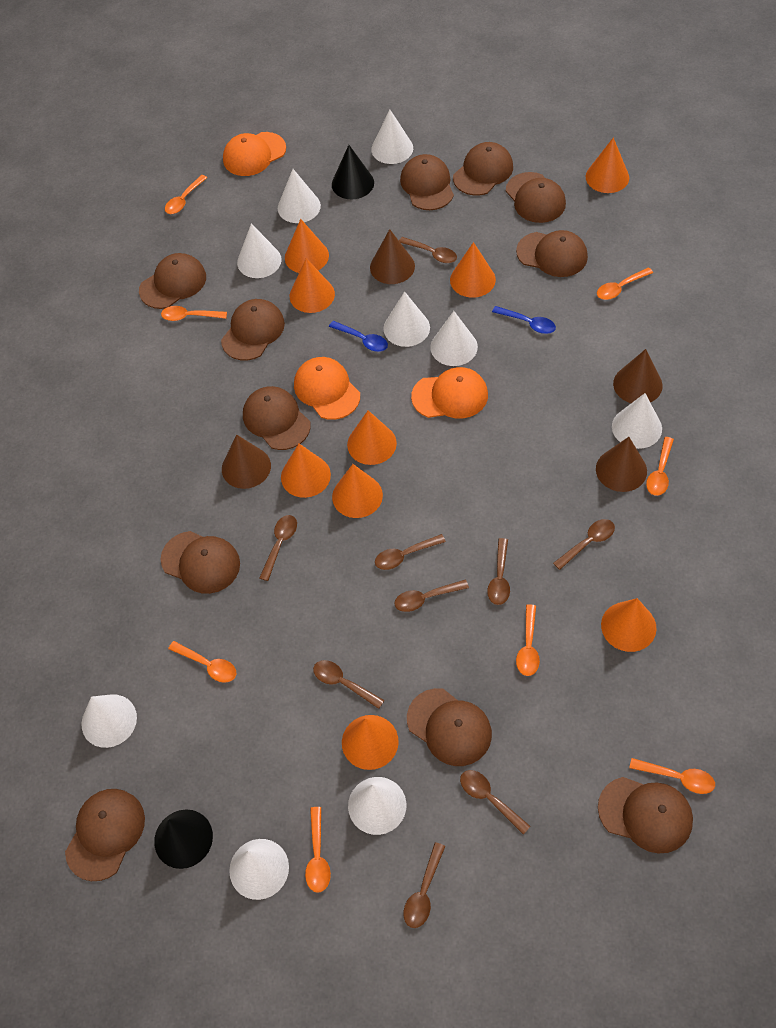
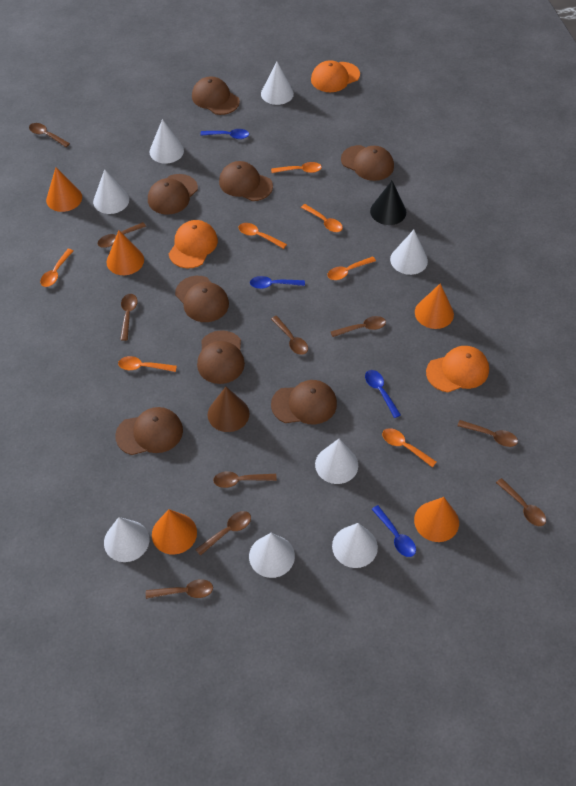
black cone: [154,809,213,869] [332,145,374,199] = 2 -> [370,181,406,225] = 1
blue spoon: [329,321,388,352] [492,306,556,334] = 2 -> [200,129,249,139] [250,276,305,289] [365,370,401,418] [371,505,416,557] = 4
brown cap: [65,789,145,881] [139,253,206,309] [161,531,240,594] [221,299,285,361] [243,386,311,450] [400,154,454,210] [407,688,492,766] [453,142,513,196] [506,172,566,223] [516,230,588,277] [598,777,693,853] = 11 -> [115,407,183,455] [148,174,198,215] [175,276,229,322] [192,76,240,115] [197,330,245,384] [219,161,273,201] [271,380,337,424] [341,145,394,181] = 8
brown cone: [222,435,271,489] [370,229,415,284] [596,437,647,492] [613,349,663,403] = 4 -> [208,387,249,432] = 1
brown spoon: [259,515,297,581] [313,660,384,709] [375,534,446,570] [395,580,469,612] [399,237,457,263] [404,842,445,928] [460,770,531,835] [487,538,510,605] [553,519,615,570] = 9 -> [29,123,70,147] [98,222,146,248] [120,294,138,341] [146,579,213,599] [195,511,251,556] [213,471,277,488] [271,316,308,355] [331,316,386,337] [458,420,518,447] [496,478,546,526] = 10
orange cone: [281,444,331,498] [285,219,329,273] [290,258,335,313] [332,464,383,518] [342,715,399,770] [347,410,397,465] [450,242,496,298] [586,137,629,193] [601,598,657,652] = 9 -> [46,167,82,212] [106,231,144,275] [152,509,197,555] [414,497,459,542] [415,283,454,329] = 5
orange spoon: [161,306,227,321] [165,175,207,214] [168,641,236,683] [305,807,331,893] [516,604,540,676] [597,267,653,300] [629,758,715,794] [646,437,674,496] = 8 -> [40,249,73,287] [118,356,177,372] [239,223,287,249] [271,162,322,173] [301,204,343,232] [327,256,376,280] [382,428,436,468] = 7
white cone: [81,694,137,748] [229,839,289,900] [237,223,282,278] [278,169,321,223] [348,777,406,835] [371,110,413,164] [383,291,430,347] [430,311,478,366] [612,393,662,449] = 9 -> [93,169,129,214] [104,517,149,562] [149,119,184,164] [249,533,295,578] [261,62,294,105] [315,439,358,484] [332,523,378,568] [390,230,428,275] = 8

